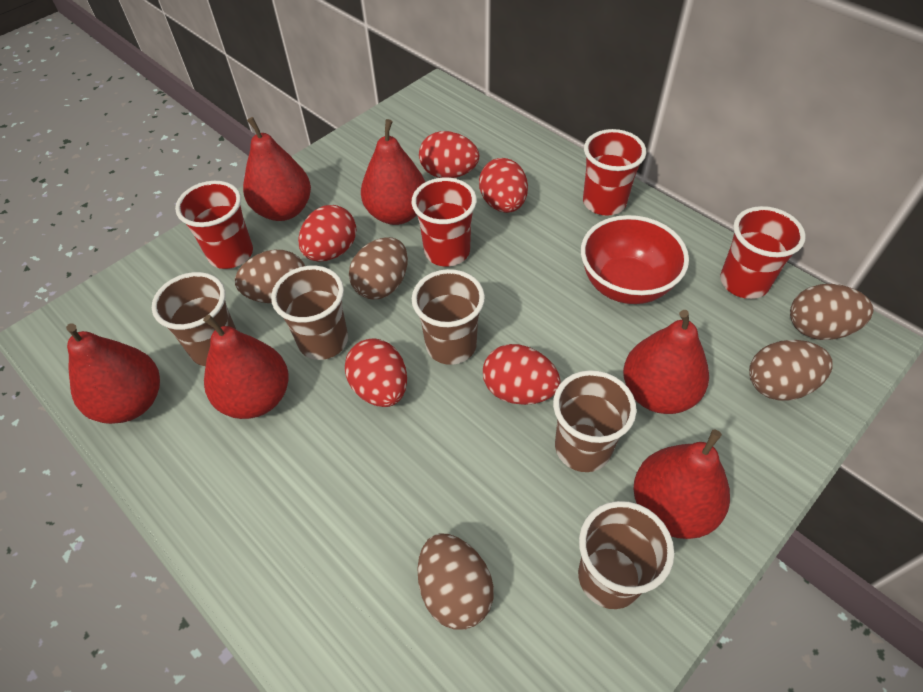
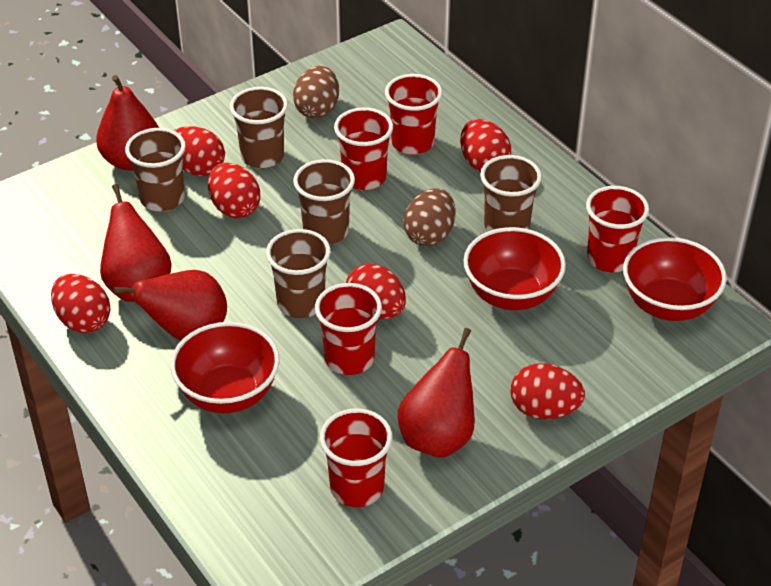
brown egg: [235,250,305,303] [349,237,408,299] [417,533,494,630] [749,340,833,401] [790,284,873,340] = 5 -> [293,66,339,118] [403,188,455,246] = 2
red bowl: [581,215,689,304] = 1 -> [170,322,280,413] [463,227,566,310] [623,237,727,321] = 3
red cup: [175,181,253,269] [412,178,477,267] [583,129,646,216] [720,206,806,299] = 4 -> [315,283,382,375] [320,409,392,507] [334,107,393,190] [385,74,443,155] [586,186,649,273] = 5
red egg: [298,205,356,261] [345,338,407,407] [419,131,479,178] [479,158,528,213] [483,344,561,405] = 5 -> [51,274,111,333] [173,126,225,176] [208,163,260,218] [346,264,406,319] [460,119,511,172] [510,363,585,419] = 6
red pear: [66,323,160,424] [203,314,289,419] [243,117,311,221] [361,119,425,225] [623,310,709,414] [633,430,730,539] = 6 -> [96,75,159,171] [100,184,172,302] [113,270,227,340] [398,328,475,458] = 4

